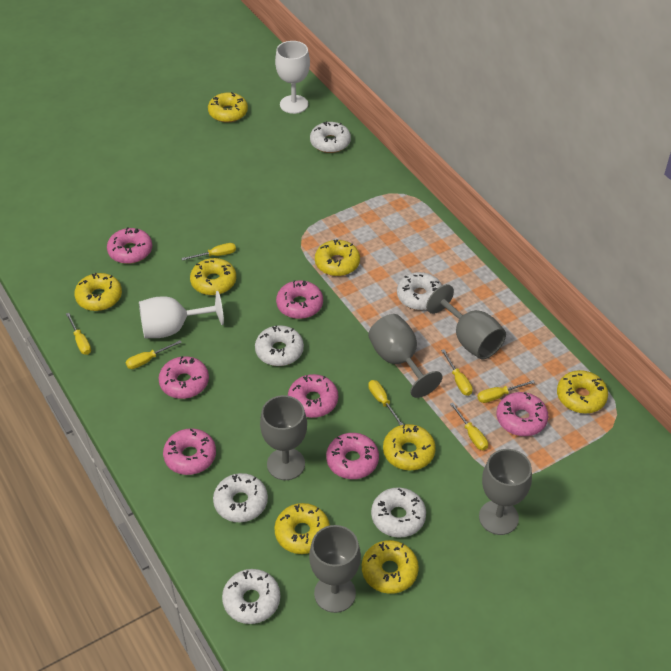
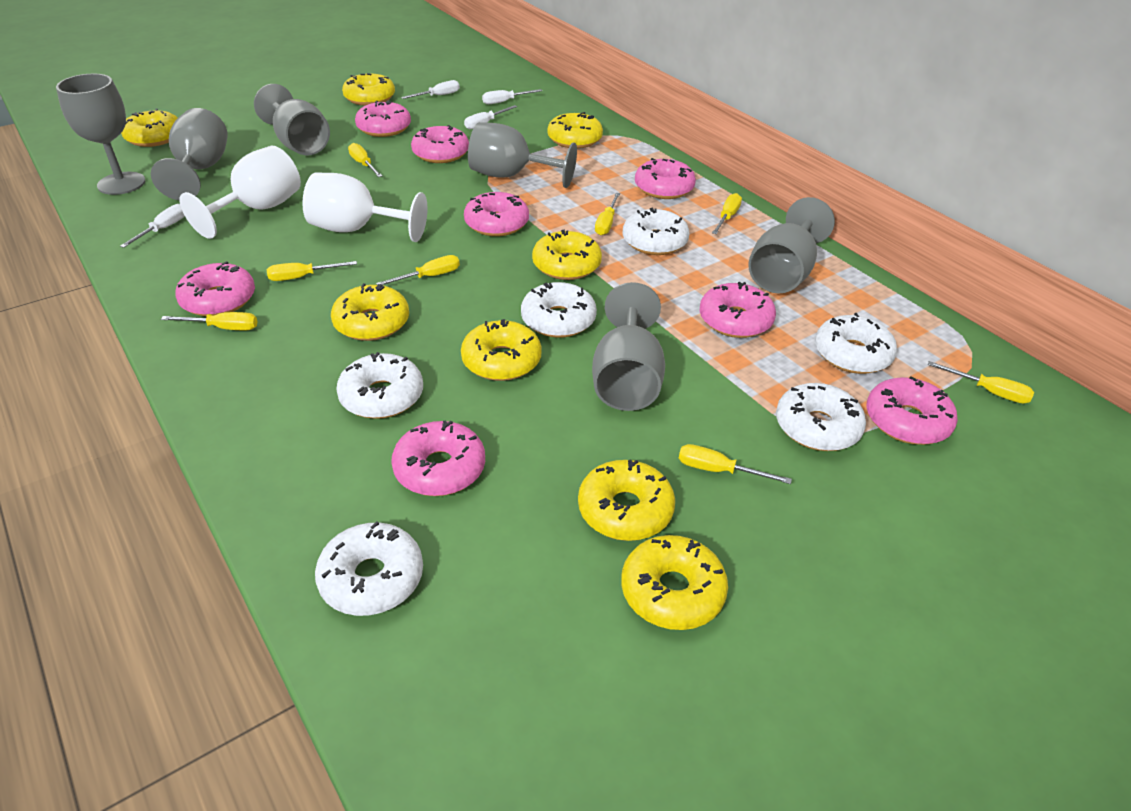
grey goblet: [260,395,307,480] [309,525,361,613] [368,314,442,398] [426,284,506,359] [479,449,532,535] = 5 -> [56,74,145,195] [151,108,228,200] [254,84,330,155] [468,122,577,188] [592,282,665,411] [748,197,835,293] = 6
pink donut: [107,227,152,264] [159,356,209,399] [163,428,216,475] [276,280,323,319] [288,374,338,418] [326,433,379,479] [497,392,548,436] = 7 -> [175,261,255,316] [355,100,411,137] [391,420,485,496] [411,125,469,163] [464,192,529,236] [635,158,696,199] [700,282,776,338] [866,376,958,445] = 8
white screwdriver: none = 0 -> [120,204,185,248] [401,80,460,99] [464,105,517,129] [482,89,542,104] = 4
yellow screwdriver: [66,313,91,355] [126,340,182,369] [181,243,236,261] [368,380,404,425] [441,349,473,396] [450,403,488,450] [477,380,535,403] = 7 -> [161,312,257,330] [267,261,357,281] [348,143,382,177] [376,255,460,285] [595,193,620,235] [679,444,792,484] [712,193,742,234] [928,361,1034,403] = 8

